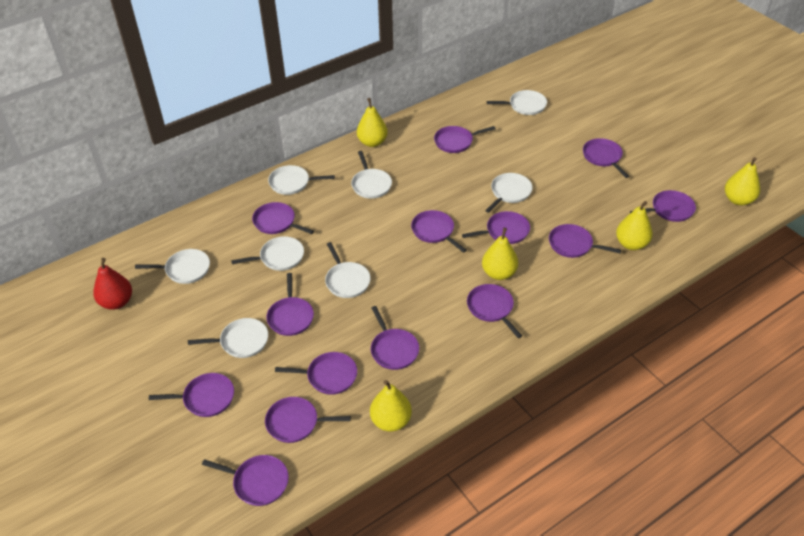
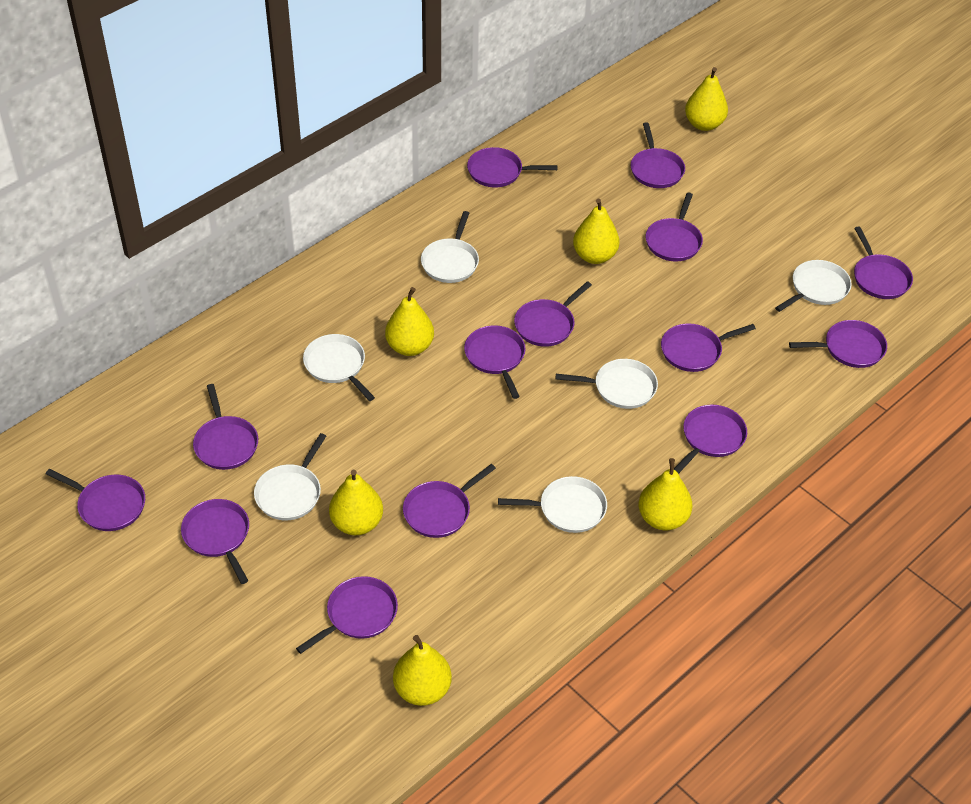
red pear: [93,258,132,310] = 1 -> none = 0
white pan: [135,249,210,284] [188,318,268,358] [231,236,304,271] [268,165,335,195] [325,242,371,298] [351,151,392,199] [485,173,533,213] [487,90,547,115] = 8 -> [254,433,326,520] [303,334,375,401] [421,211,479,283] [498,476,607,533] [556,359,658,409] [775,260,852,312] = 6
yellow pear: [357,98,388,147] [370,380,412,431] [482,228,518,280] [616,201,653,250] [725,157,760,205] = 5 -> [329,470,383,535] [385,287,434,356] [393,635,452,706] [573,199,619,264] [638,458,692,530] [685,67,728,131] = 6

